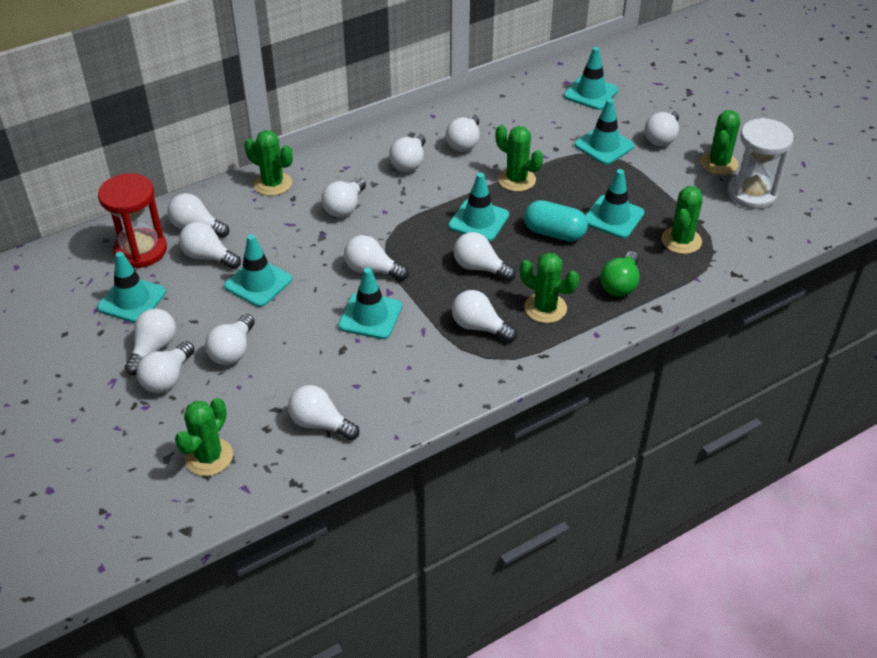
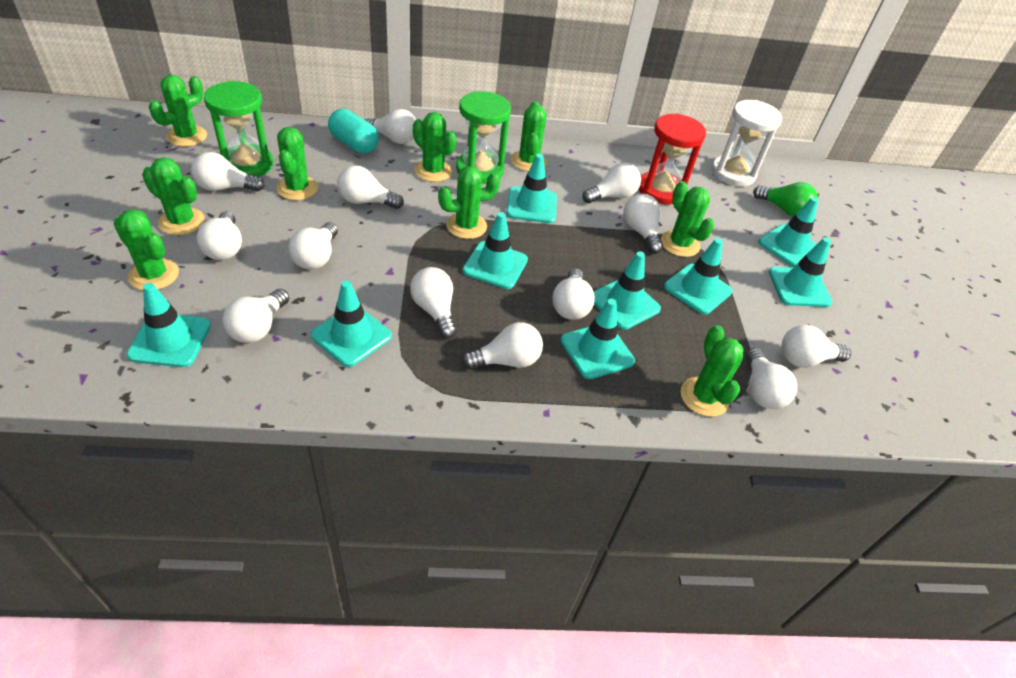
green cactus: [175,398,233,476] [244,130,293,196] [495,125,543,192] [520,253,579,323] [661,186,703,254] [701,110,740,175] = 6 -> [114,209,179,290] [142,157,205,235] [149,75,207,147] [277,127,318,200] [413,112,457,182] [438,166,500,239] [511,101,547,172] [661,181,714,257] [681,325,743,417] = 9
green hourglass: none = 0 -> [204,81,273,177] [456,91,511,184] = 2
turquoise traffic cone: [97,251,166,323] [224,234,292,307] [338,267,402,339] [449,172,509,241] [564,47,618,110] [574,99,635,165] [585,169,644,238] = 7 -> [127,283,211,367] [311,281,392,367] [463,212,528,289] [506,154,557,223] [560,299,635,379] [593,251,661,330] [664,238,732,315] [758,197,818,267] [769,237,832,307] = 9

